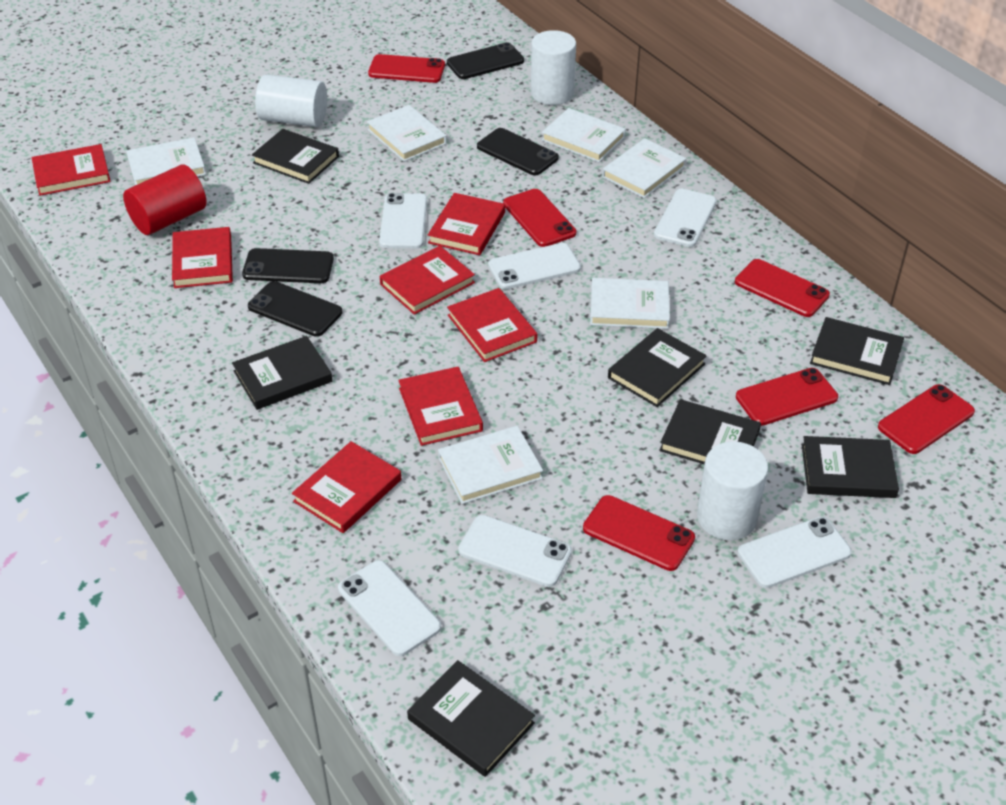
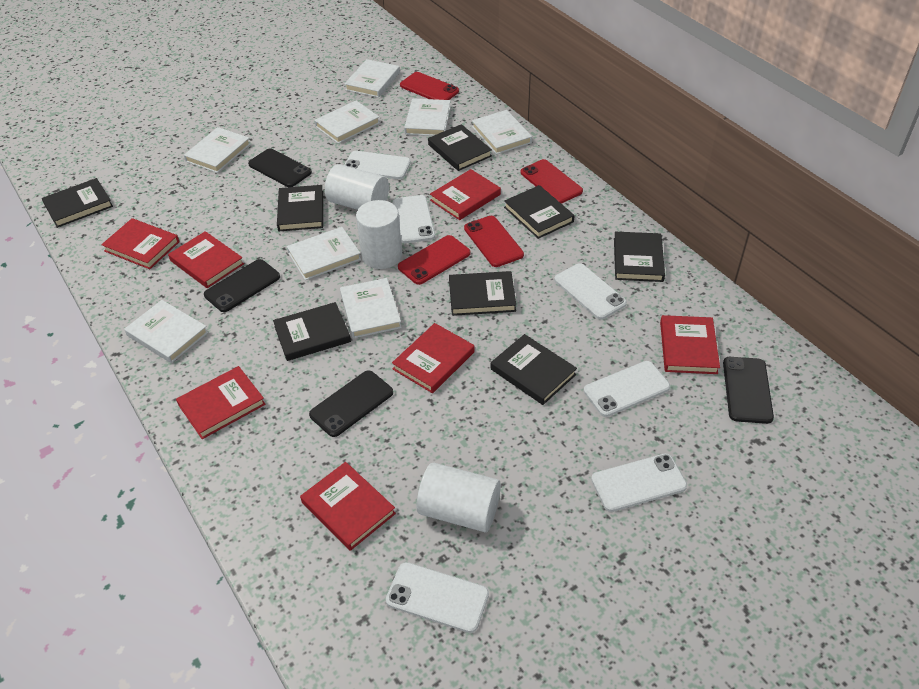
black book: [232,336,332,410] [252,129,339,184] [407,660,535,777] [608,328,707,407] [659,399,761,464] [802,436,899,498] [810,317,904,385] = 7 -> [42,178,113,228] [273,302,351,361] [277,185,323,231] [428,124,492,171] [449,271,516,316] [491,334,577,405] [504,185,575,239] [614,232,665,282] = 8
red cylinder: [123,164,206,235] = 1 -> none = 0
red phone: [368,54,445,83] [503,189,577,247] [583,495,695,571] [735,259,830,317] [736,368,838,426] [878,384,975,454] = 6 -> [398,235,471,285] [400,72,459,100] [464,216,524,267] [521,159,583,204] = 4
white book: [126,137,206,185] [367,105,447,162] [438,426,543,504] [542,108,626,162] [590,278,670,329] [602,138,686,198] = 6 -> [124,300,209,363] [184,127,251,173] [287,227,361,280] [314,101,380,144] [340,278,402,338] [345,59,400,98] [404,98,451,136] [472,110,532,155] = 8

